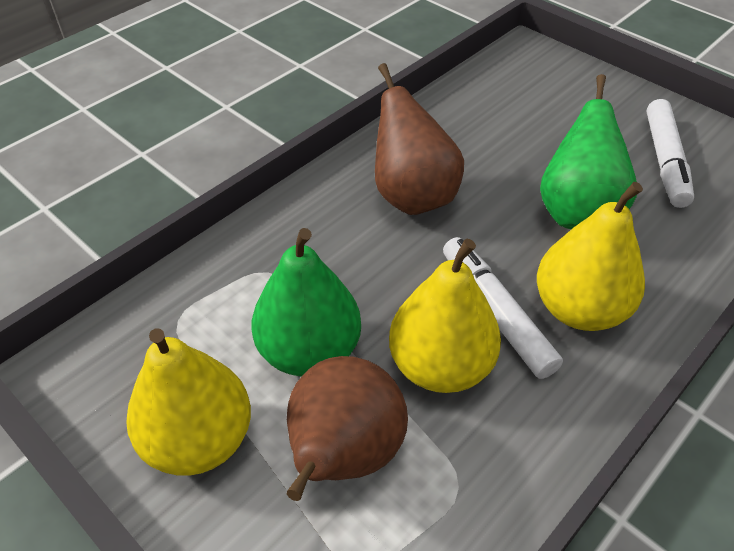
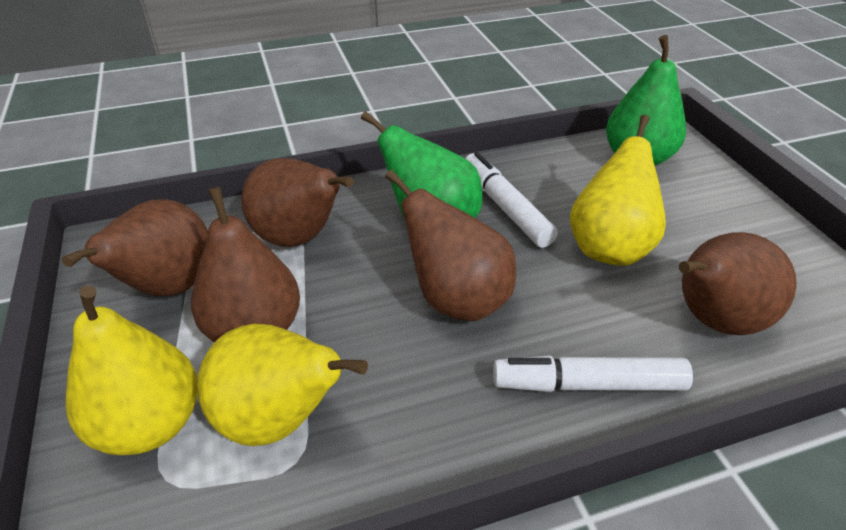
brown pear: [287,356,408,501] [375,63,464,215] = 2 -> [62,199,208,296] [191,187,300,343] [241,158,354,247] [385,170,516,321] [679,232,797,335] = 5

